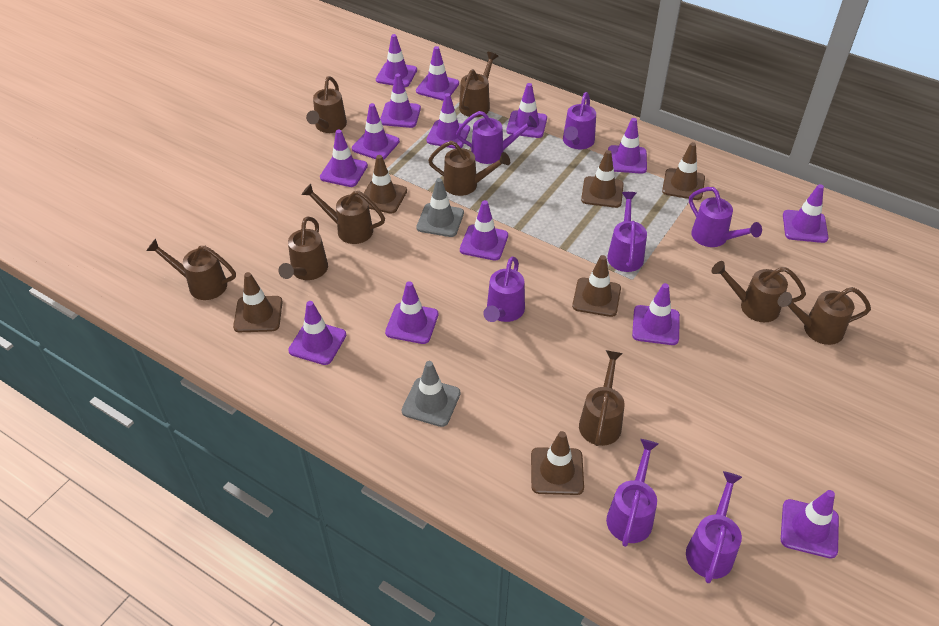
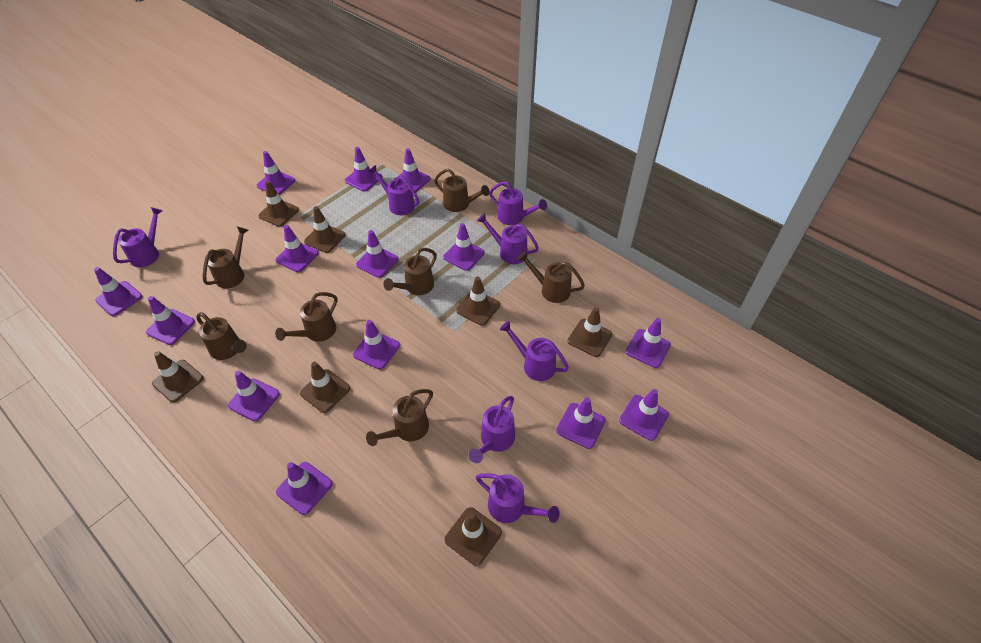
brown traffic cone: [233,272,283,332] [364,155,407,214] [531,431,584,495] [572,255,621,317] [581,150,624,208] [662,142,705,200] = 6 -> [152,351,203,402] [258,181,299,227] [300,362,350,413] [304,206,346,253] [444,507,502,566] [456,276,500,326] [568,307,612,357] = 7
brown watering can: [146,238,236,300] [279,216,328,280] [302,184,385,244] [306,76,347,133] [428,141,510,196] [459,52,498,117] [579,350,625,446] [712,261,806,322] [778,287,871,345] = 9 -> [196,312,247,360] [203,226,248,289] [275,292,338,342] [366,389,433,446] [383,248,437,295] [434,169,490,212] [517,251,585,303] = 7
grey traffic cone: [402,361,461,427] [416,178,464,237] = 2 -> none = 0

